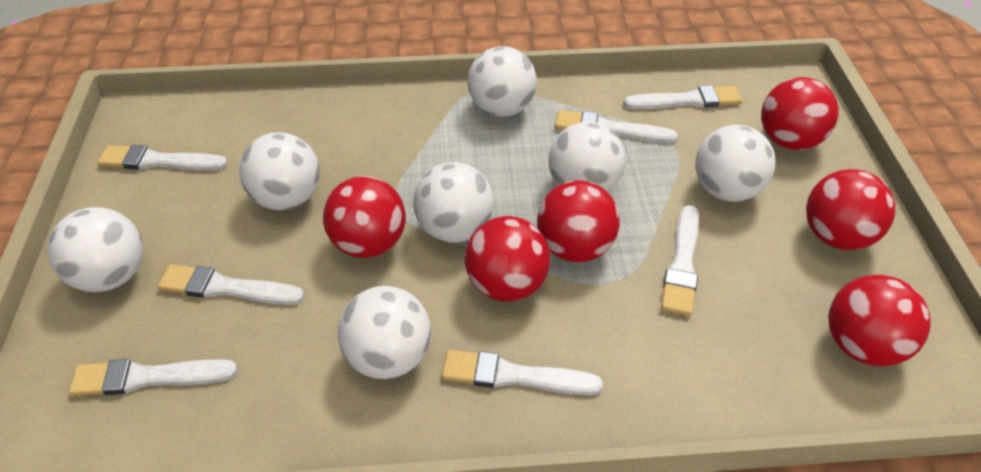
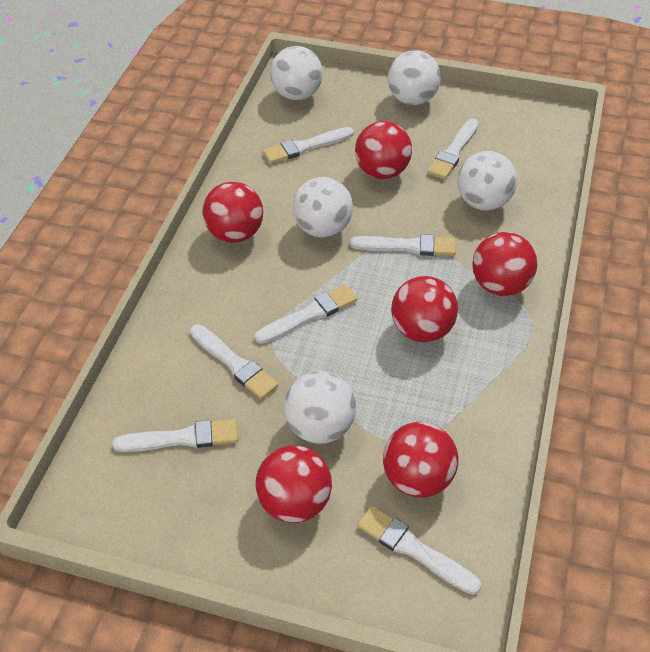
white ball: [48,207,143,292] [239,132,320,210] [338,286,431,379] [413,162,494,243] [468,46,537,117] [548,122,625,192] [695,125,776,202] = 7 -> [270,46,323,100] [284,371,356,444] [293,177,353,238] [388,50,441,105] [457,151,517,211] = 5

